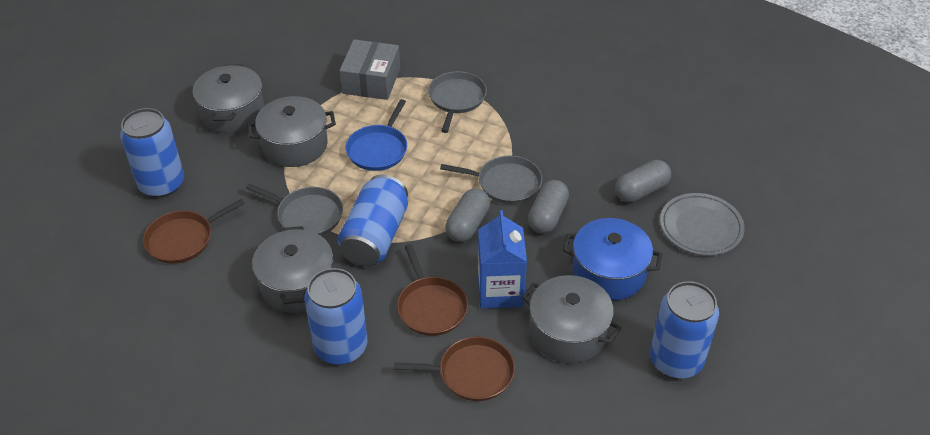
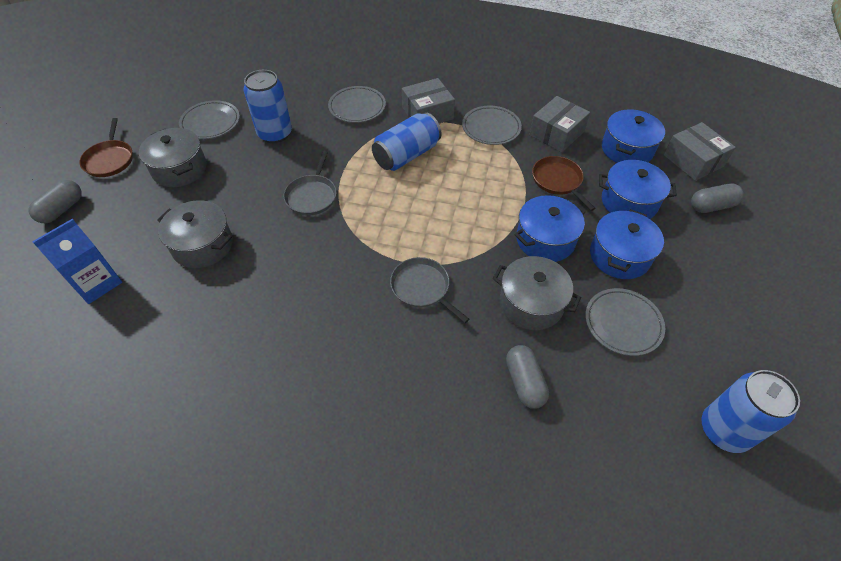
blue can: [120,108,184,198] [305,268,368,365] [338,174,408,267] [650,281,719,379] = 4 -> [244,70,292,143] [372,112,441,171] [701,370,800,453] = 3
blue pan: [346,99,407,171] = 1 -> none = 0
blue pot: [563,218,662,300] = 1 -> [515,195,586,262] [590,209,664,279] [599,160,677,219] [602,109,665,163] = 4
brown pan: [143,199,245,264] [394,337,515,401] [397,244,468,336] = 3 -> [79,118,133,177] [532,156,595,211] = 2
grey box: [339,39,400,100] = 1 -> [402,78,455,123] [529,96,590,152] [664,122,736,181] = 3
grey pan: [246,183,343,236] [428,71,487,133] [440,155,542,204] = 3 -> [283,151,336,216] [390,257,469,323] = 2
grey plate: [660,193,745,256] = 1 -> [179,100,240,139] [328,86,386,123] [462,106,522,145] [585,288,665,356] = 4
grey pot: [193,65,264,133] [247,96,336,167] [252,226,333,313] [522,275,622,363] = 4 -> [139,128,207,187] [157,200,233,268] [493,256,581,330] = 3

